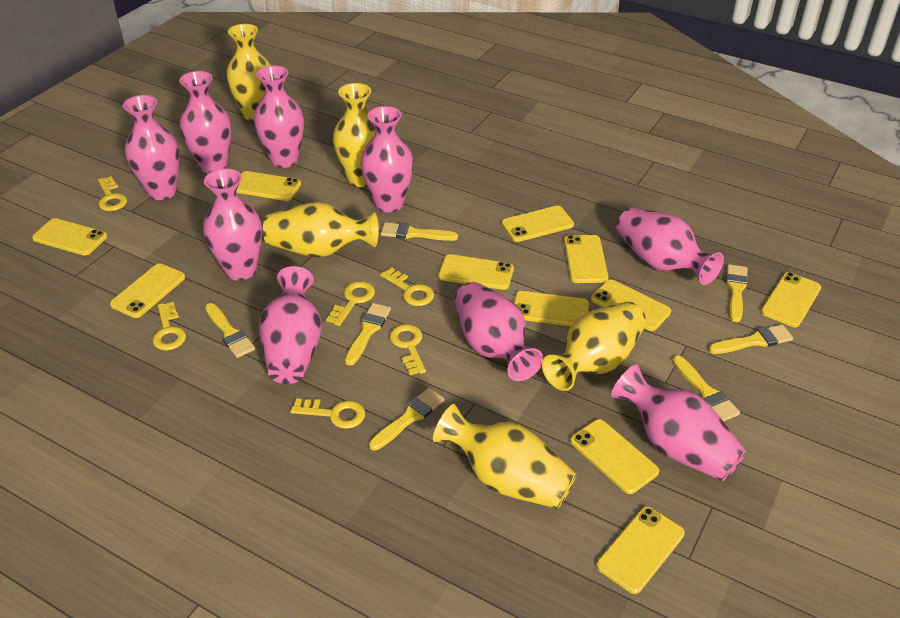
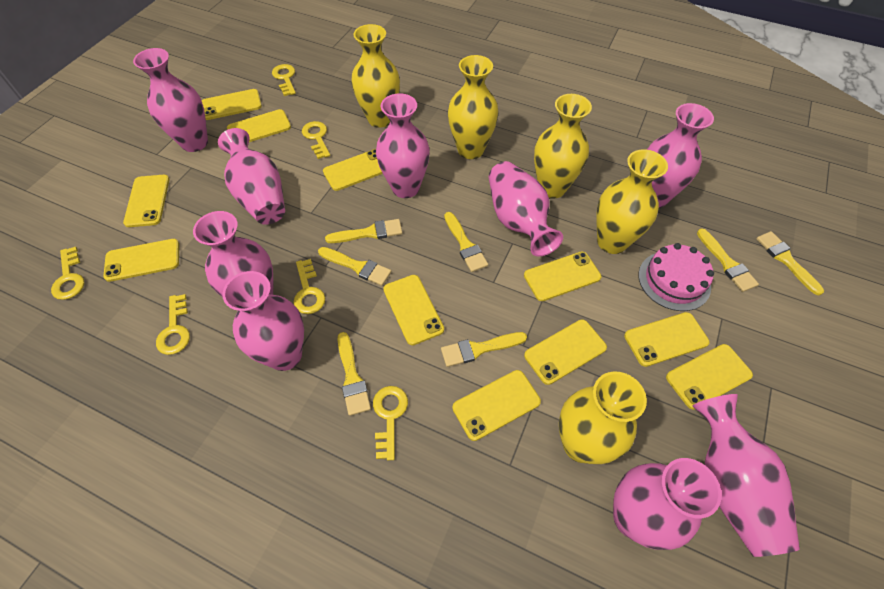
pink cake: none = 0 -> [638,243,714,311] = 1

